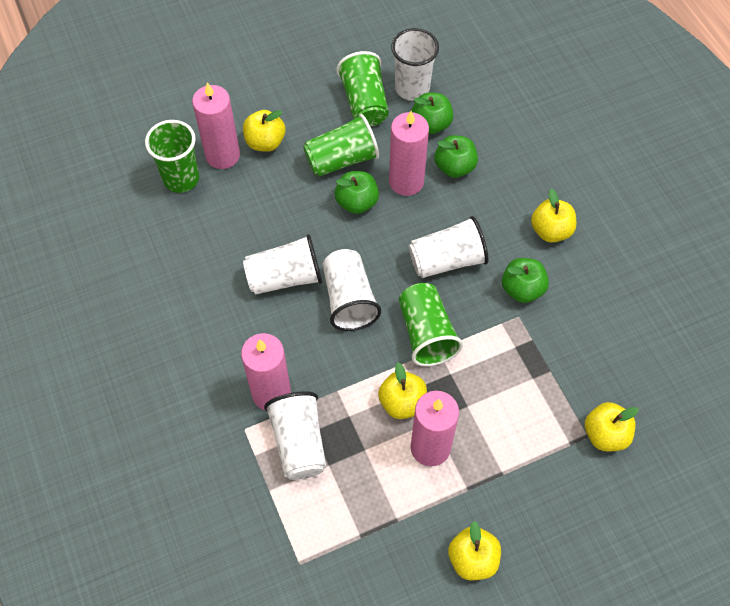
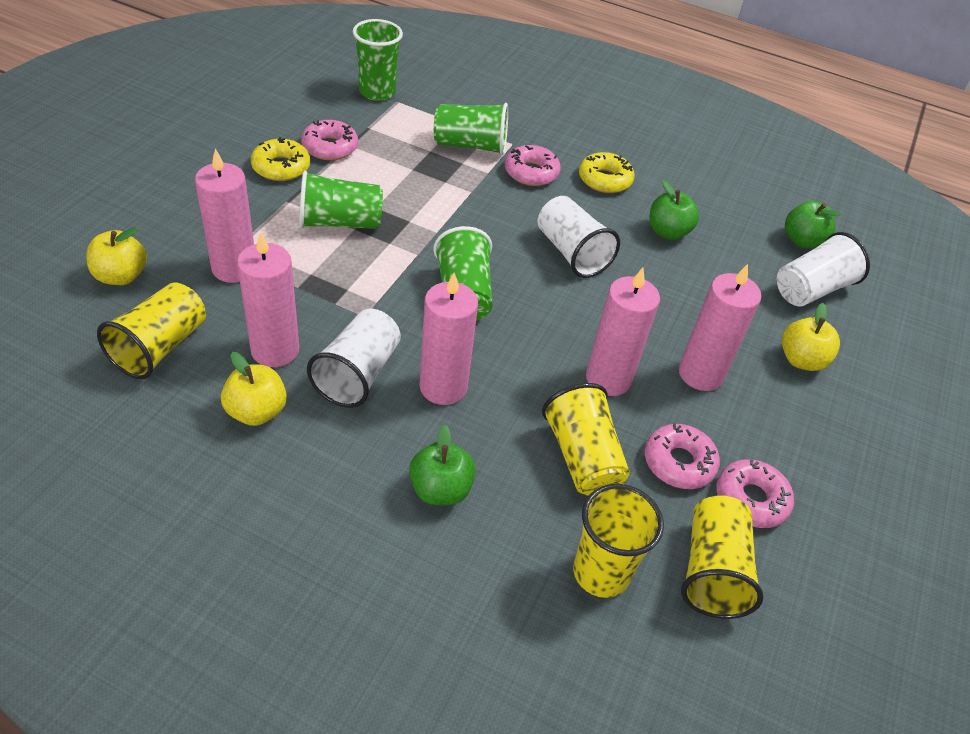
green apple: [335,171,379,214] [411,92,453,134] [434,135,478,178] [502,258,549,303] = 4 -> [409,424,476,505] [650,180,699,240] [785,201,842,248] = 3
pink candle: [192,83,240,169] [241,333,291,410] [389,111,429,196] [411,391,459,466] = 4 -> [195,149,254,283] [237,232,300,367] [419,273,478,405] [586,268,660,396] [679,264,761,391] = 5
pink donut: none = 0 -> [301,120,358,160] [505,145,561,186] [644,424,720,489] [716,459,794,528] = 4
white cup: [243,234,322,295] [264,391,326,480] [323,249,381,331] [391,28,439,101] [409,216,488,278] = 5 -> [307,309,401,408] [537,196,620,278] [777,232,870,307] = 3
yellow apple: [243,110,286,152] [378,362,427,419] [448,521,501,581] [531,188,576,243] [585,402,639,451] = 5 -> [86,227,147,285] [221,352,287,426] [782,303,840,371] = 3
yellow cup: none = 0 -> [97,282,206,379] [542,383,630,496] [573,484,664,598] [681,495,764,619] = 4
yellow donut: none = 0 -> [251,137,310,181] [579,152,635,193] = 2

